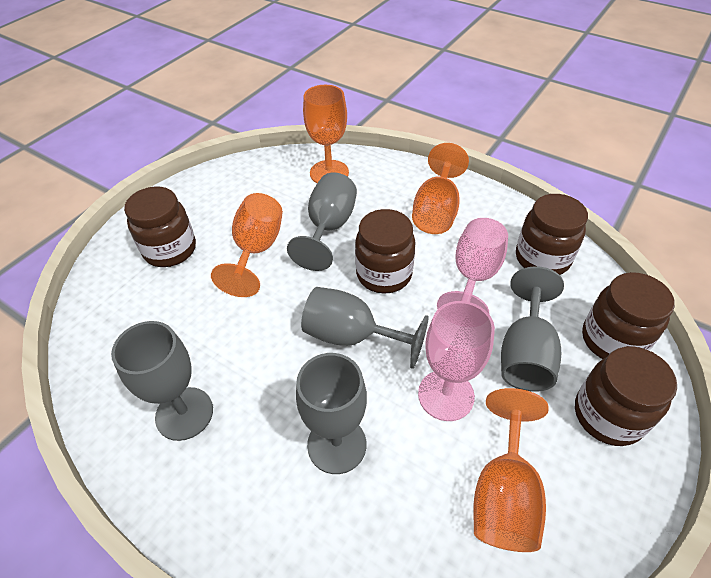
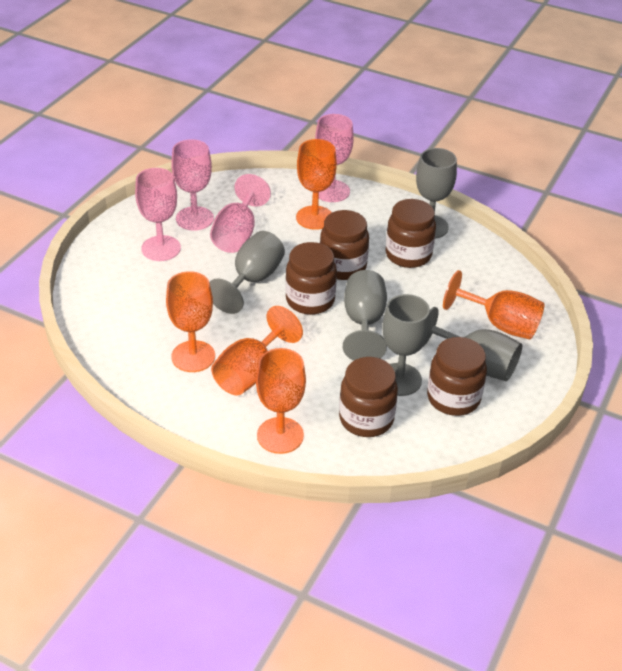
orange goblet: [211,193,283,297] [303,85,349,183] [412,143,469,234] [473,388,549,552] = 4 -> [166,271,215,372] [211,306,303,395] [256,348,306,454] [296,139,337,230] [443,270,545,339] = 5
pink goblet: [418,301,495,421] [437,218,508,314] = 2 -> [135,168,181,261] [171,139,214,231] [210,174,271,253] [315,114,354,202] = 4

